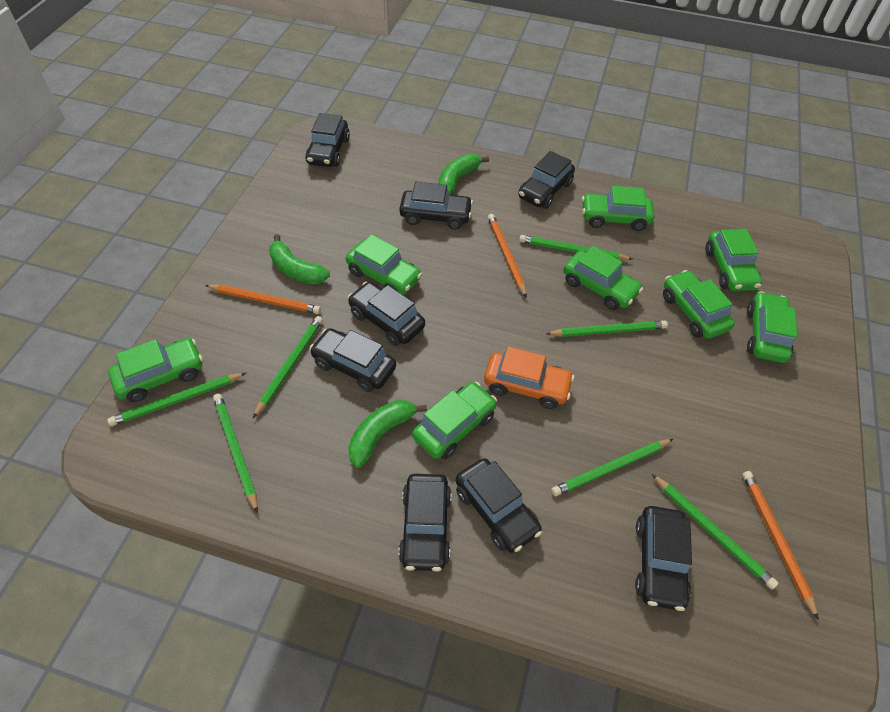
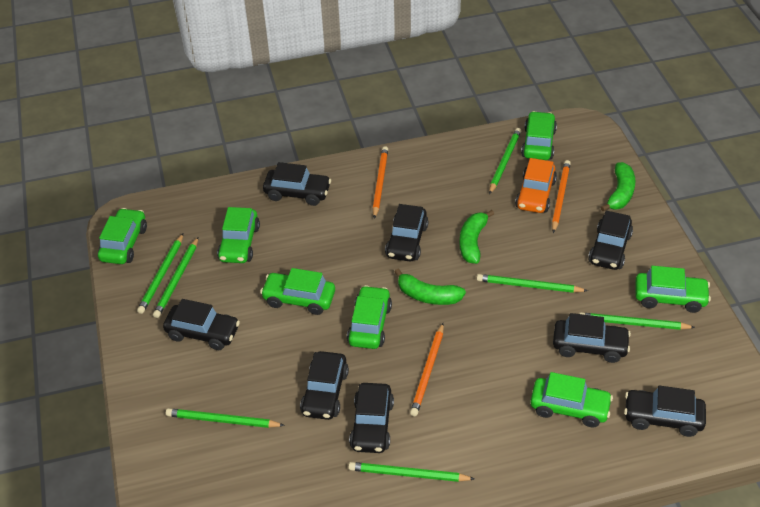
green car: [108,338,203,402] [346,234,422,295] [412,382,497,459] [563,246,643,310] [582,186,654,231] [663,270,735,339] [705,229,762,291] [747,291,797,363] = 8 -> [98,208,147,264] [217,207,260,263] [260,268,335,315] [347,285,392,349] [521,111,557,160] [531,372,613,428] [635,266,711,313] = 7

